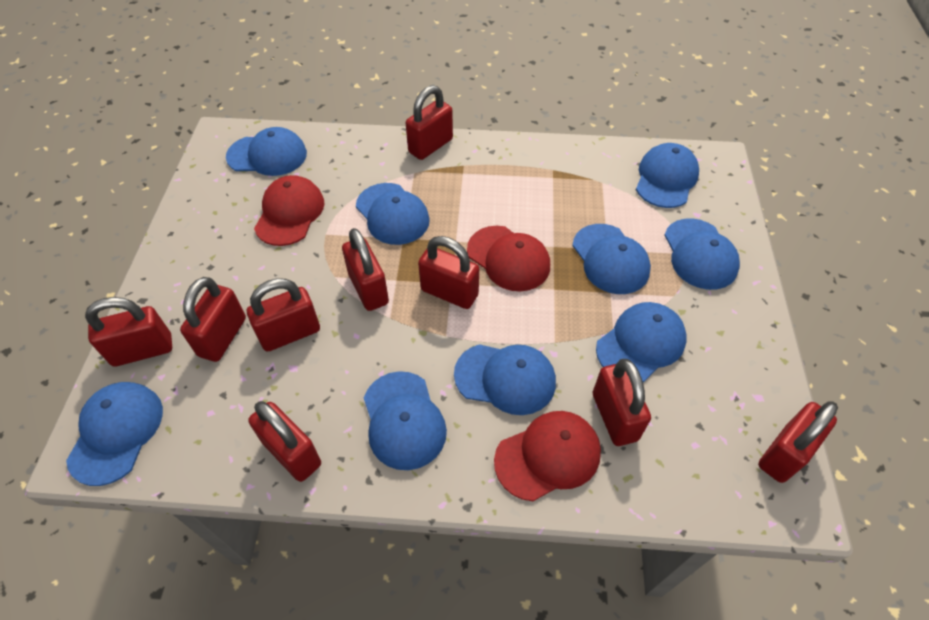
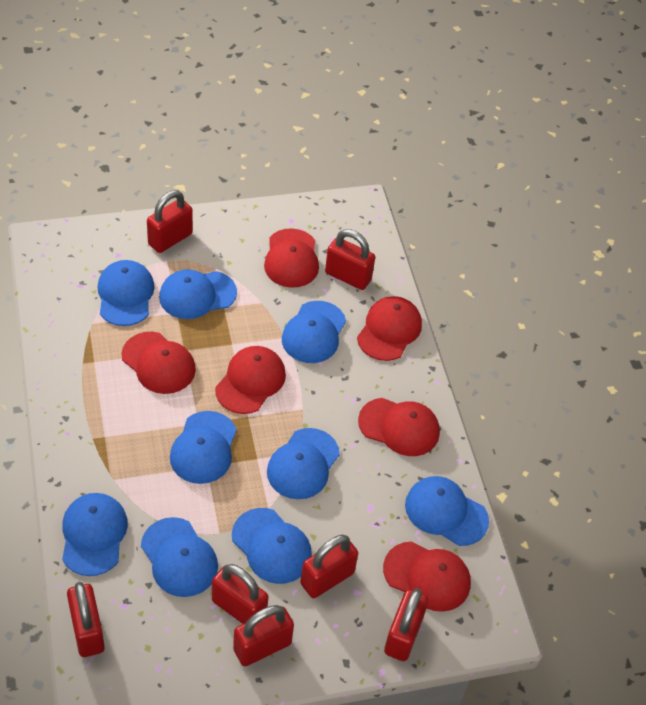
red cap: [254,175,324,246] [467,226,550,291] [494,411,601,501] = 3 -> [121,332,196,394] [215,346,286,414] [264,228,319,288] [357,296,422,361] [358,398,440,456] [383,542,471,612] = 6
red padlock: [85,297,172,367] [180,277,246,362] [247,278,320,352] [248,401,321,482] [342,228,389,311] [406,85,453,160] [418,236,479,309] [593,359,651,446] [758,401,838,483] = 9 -> [67,582,105,657] [147,190,193,253] [212,564,268,624] [233,605,294,666] [300,535,358,598] [325,229,375,290] [384,588,429,661] = 7

